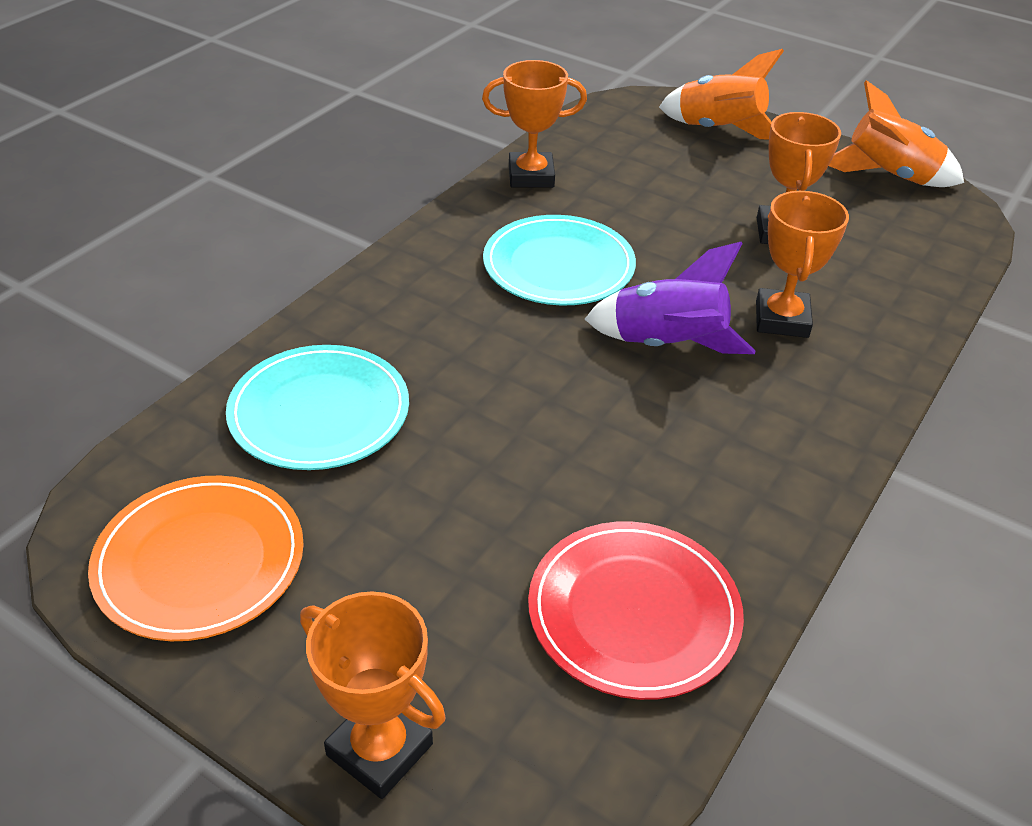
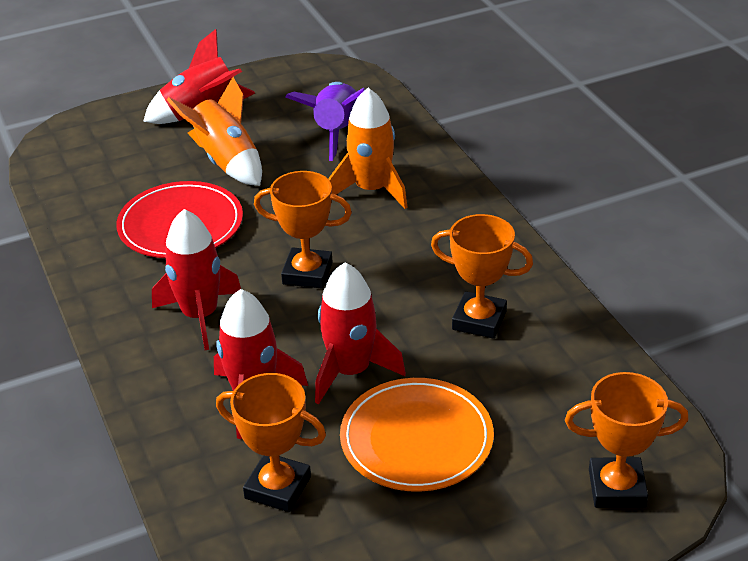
red rocket: none = 0 -> [143,29,255,124] [152,209,241,350] [214,289,308,439] [315,263,406,404] = 4
turquoise plate: [226,345,409,470] [483,215,636,305] = 2 -> none = 0

